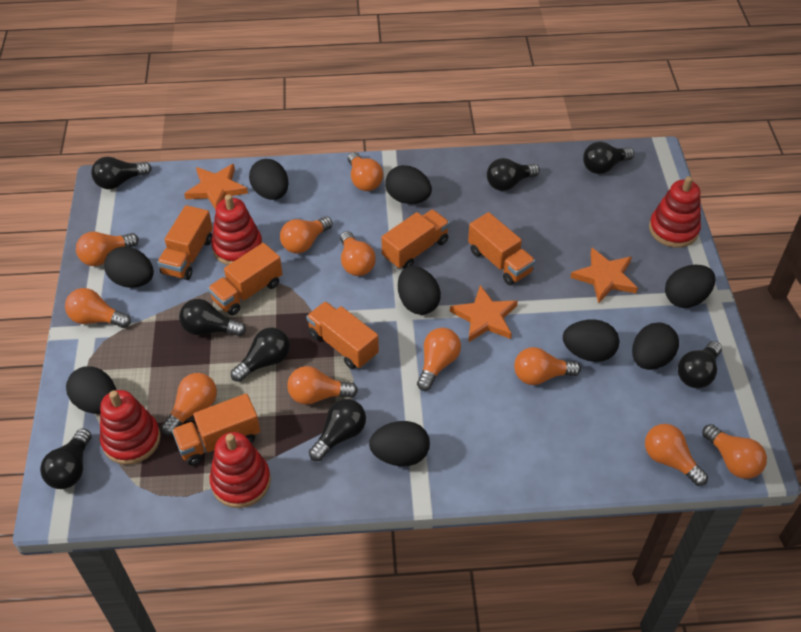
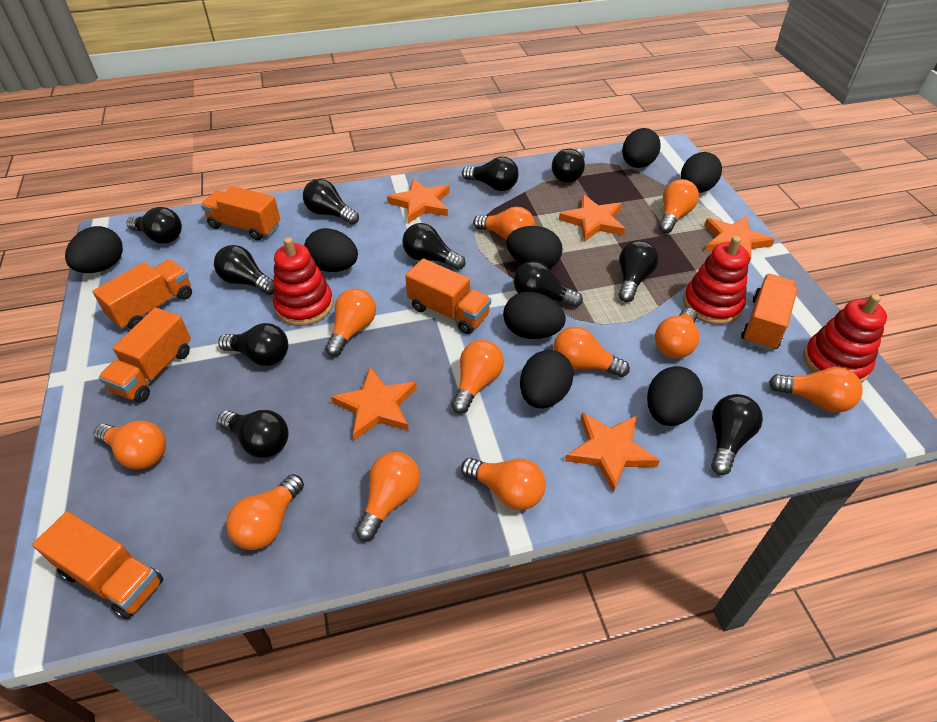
black egg: [66,366,116,414] [104,247,154,288] [249,159,289,200] [369,421,430,466] [385,165,432,204] [398,266,441,315] [563,319,619,362] [632,322,679,370] [665,265,716,308] = 9 -> [65,226,123,273] [304,228,358,272] [503,292,566,339] [506,226,563,268] [520,350,574,408] [622,128,661,168] [647,366,703,426] [681,152,722,193] = 8
black light bulb: [40,428,92,489] [91,157,152,189] [179,299,246,336] [231,327,290,382] [309,399,366,461] [487,158,540,191] [583,142,634,174] [678,341,722,388] = 8 -> [126,207,182,244] [214,245,274,295] [217,410,289,458] [218,323,288,366] [303,179,359,225] [402,223,465,270] [462,157,519,191] [514,261,583,308] [552,149,585,183] [619,240,659,302] [711,394,763,475] = 11
orange star: [184,164,248,210] [450,285,518,343] [570,248,638,304] = 3 -> [331,367,417,441] [387,178,450,223] [559,194,625,242] [565,413,660,493] [705,216,775,265] = 5
red stacking toy: [100,390,161,465] [210,432,271,508] [211,194,262,265] [649,176,701,248] = 4 -> [273,237,334,326] [683,236,749,325] [804,294,887,383] = 3

